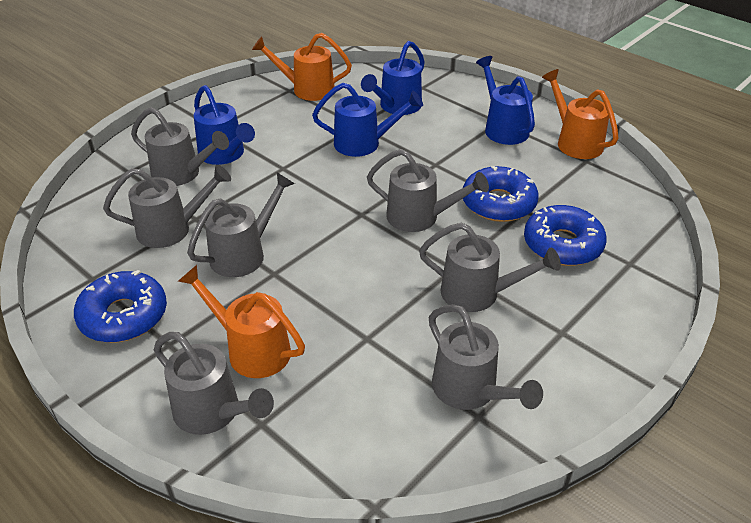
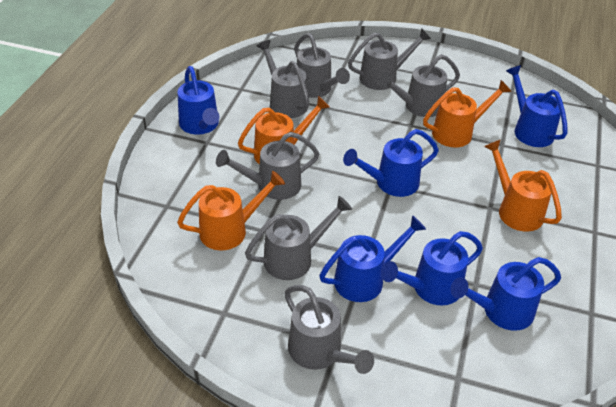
blue donut: [74,270,167,343] [463,166,539,222] [524,205,607,266] = 3 -> none = 0
blue watering can: [194,85,255,165] [312,83,423,157] [361,41,425,115] [476,56,535,145] = 4 -> [177,66,219,135] [319,215,426,302] [343,129,439,197] [381,231,483,305] [450,257,561,331] [506,65,568,147] = 6
orange watering can: [178,265,305,378] [252,33,352,101] [542,69,618,159] = 3 -> [177,171,285,251] [238,96,330,165] [423,80,512,147] [484,139,562,232] = 4

